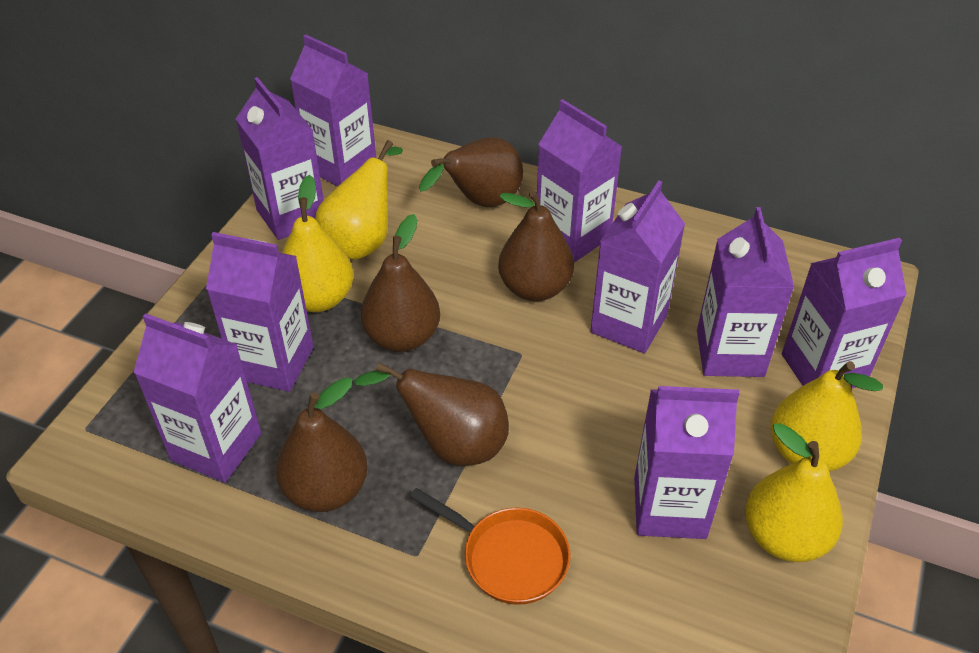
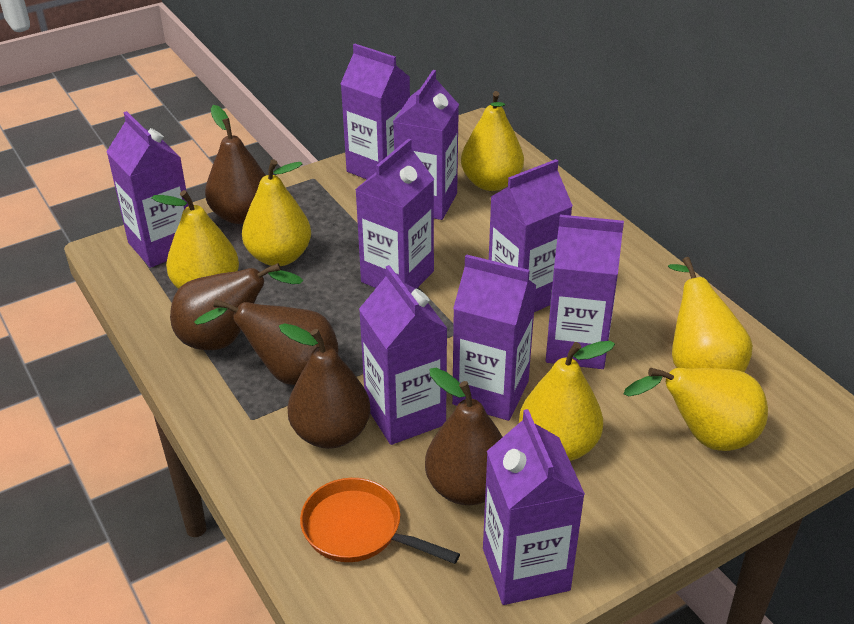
yellow pear: [282,175,353,312] [316,140,403,260] [745,423,843,562] [771,361,883,472] = 4 -> [152,190,239,289] [242,159,311,266] [461,91,524,191] [519,341,615,461] [623,368,768,451] [668,257,753,372] = 6

